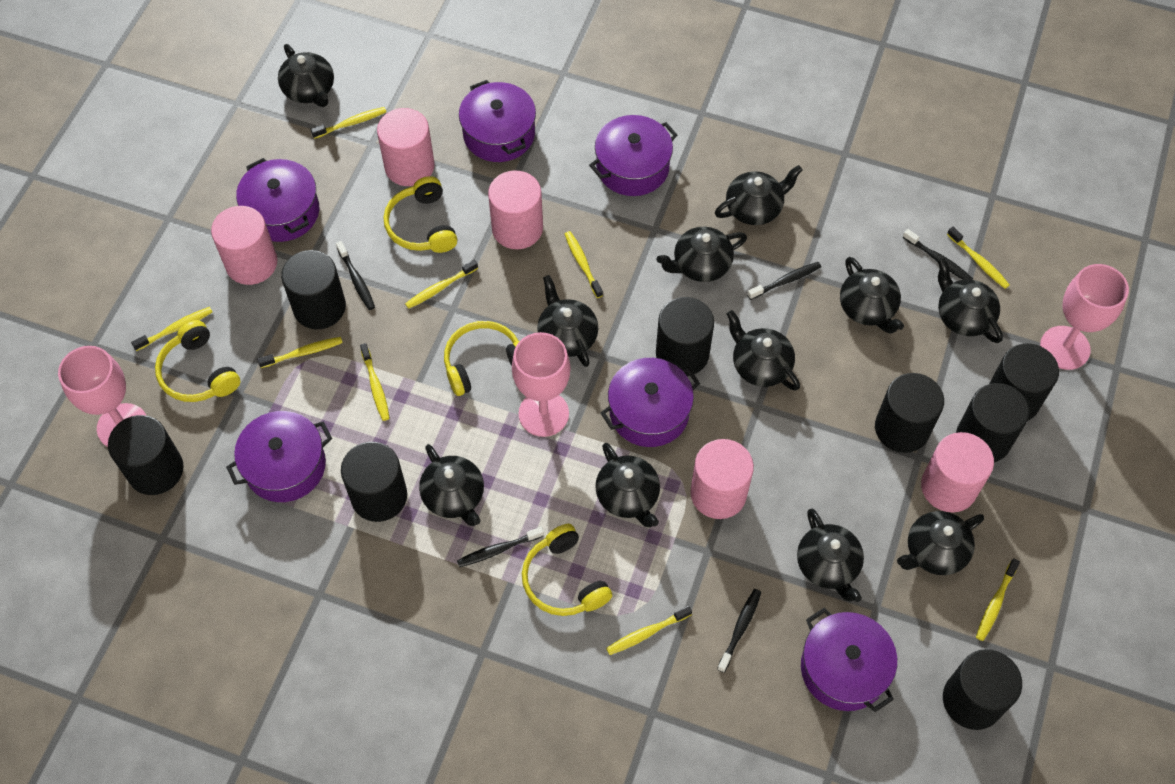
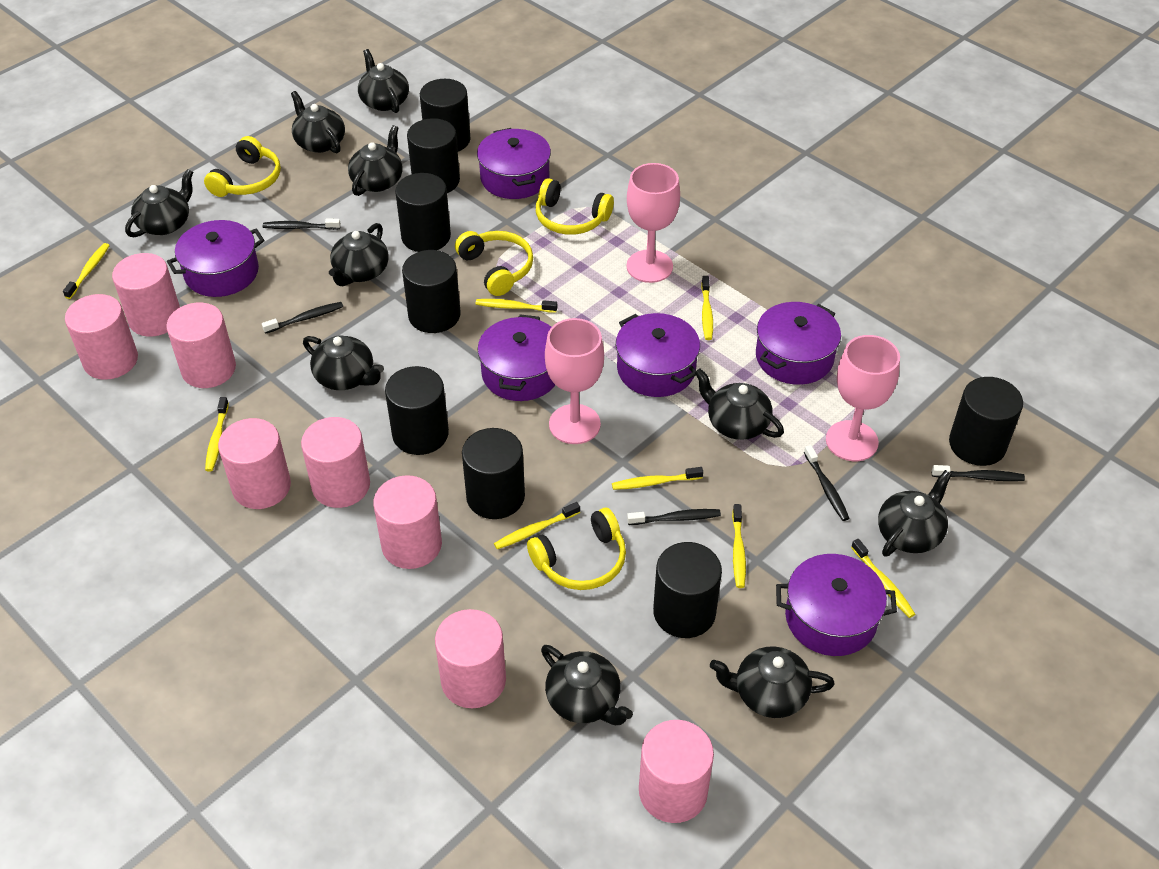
black teapot: [278,44,334,107] [419,444,484,526] [537,275,598,367] [595,443,660,527] [657,227,747,282] [715,165,803,225] [727,310,800,391] [797,509,864,602] [840,257,904,334] [897,511,984,575] [938,258,1003,343] = 11 -> [125,169,193,237] [291,91,345,153] [303,335,384,390] [329,223,389,286] [348,125,403,196] [358,49,409,113] [541,645,633,725] [695,368,784,440] [710,646,835,718] [878,470,952,556] = 10
pink cylinder: [211,206,277,285] [377,108,435,186] [488,170,543,249] [690,439,754,519] [921,432,994,512] = 5 -> [65,294,138,380] [112,253,180,337] [166,302,236,388] [218,418,291,509] [301,417,370,508] [373,475,442,569] [435,609,506,708] [639,720,714,823] = 8
yellow toothbrush: [131,307,212,351] [257,337,343,368] [311,107,386,139] [360,343,390,421] [405,260,478,309] [565,231,603,298] [606,606,692,655] [947,227,1010,289] [976,558,1020,641] = 9 -> [63,243,110,299] [205,397,229,472] [476,299,557,313] [494,502,580,549] [612,467,703,490] [701,276,713,340] [732,504,746,588] [851,539,915,618] = 8

